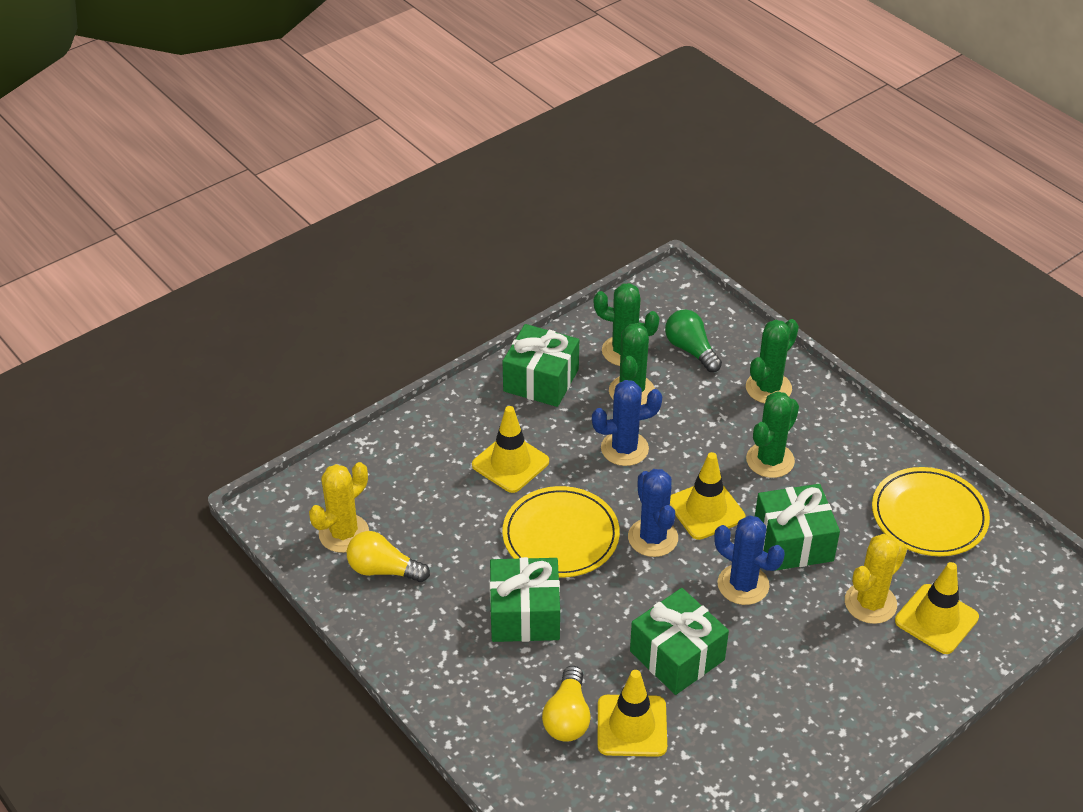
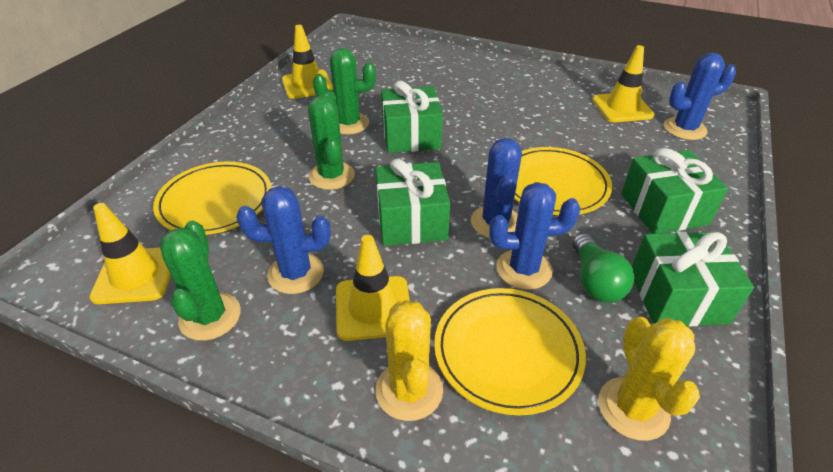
blue cactus: [592,380,662,466] [628,469,678,557] [714,515,785,605] = 3 -> [236,186,331,294] [471,138,522,238] [489,182,581,290] [664,53,736,140] = 4
green cactus: [594,283,659,366] [609,323,655,405] [746,319,799,403] [746,391,799,478] = 4 -> [159,221,241,341] [308,95,355,190] [313,48,376,135] = 3
yellow light bulb: [347,531,430,582] [542,666,591,742] = 2 -> none = 0
yellow plate: [502,486,620,577] [872,467,990,556] = 2 -> [153,162,271,235] [434,288,586,416] [514,147,612,215] = 3

